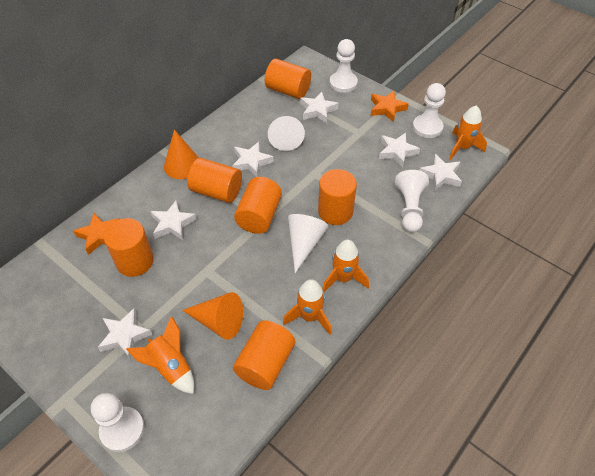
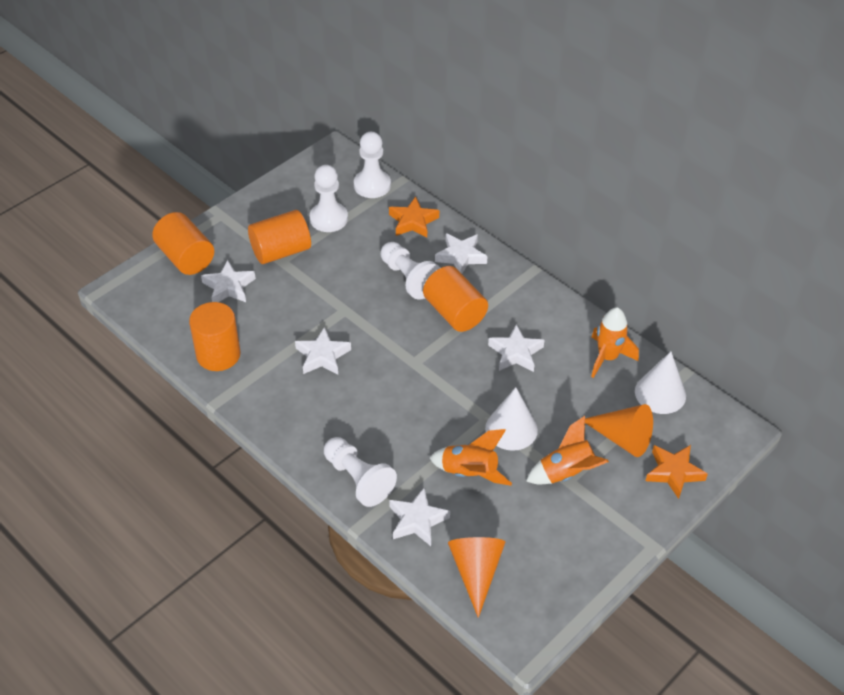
orange cylinder: [104,218,154,277] [187,158,242,203] [233,320,295,390] [234,177,282,234] [265,59,311,99] [318,169,357,225] = 6 -> [152,212,214,275] [189,302,241,371] [248,210,311,264] [423,266,488,332] = 4
orange rocket: [126,316,194,394] [283,279,332,335] [322,240,369,292] [449,105,487,160] = 4 -> [430,429,512,486] [526,416,609,484] [591,307,639,378] = 3
white star: [98,308,153,360] [150,201,197,240] [232,142,273,177] [300,92,339,123] [379,133,420,167] [420,154,462,191] = 6 -> [201,260,256,302] [295,327,351,375] [389,487,450,546] [435,233,488,274] [488,324,544,372] = 5

